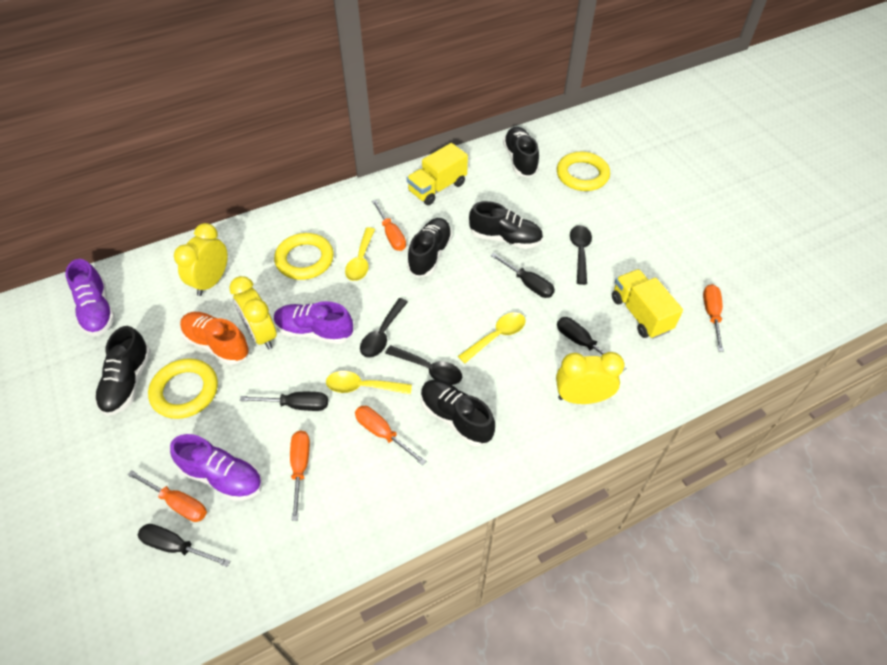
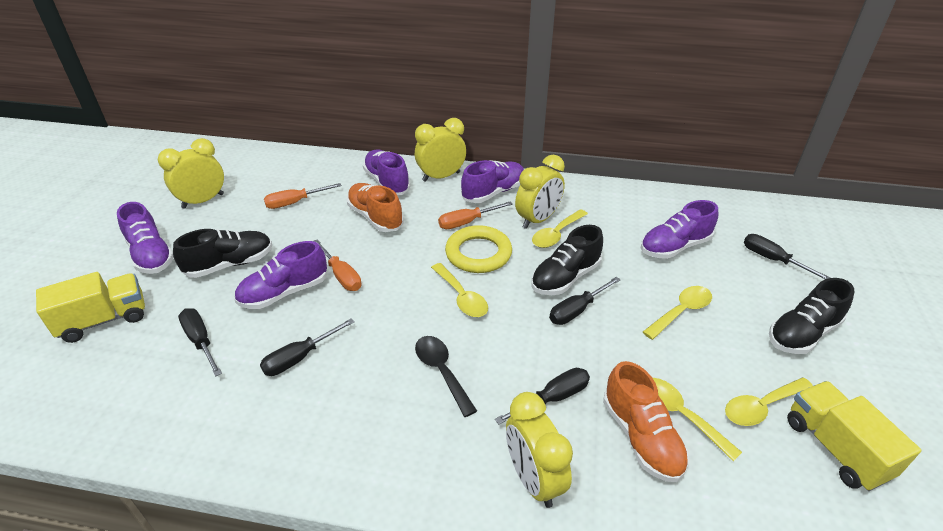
black screwdriver: [138,524,230,567] [240,392,328,411] [491,253,555,298] [557,317,626,371] = 4 -> [178,308,222,377] [260,318,355,376] [495,368,590,425] [549,277,621,325] [744,234,831,279] = 5
black shoe: [95,326,151,416] [407,218,452,277] [421,380,495,446] [469,201,543,249] [503,127,539,178] = 5 -> [173,229,272,278] [531,225,603,295] [769,278,855,354] = 3
black spoon: [360,298,408,358] [385,345,462,385] [570,225,592,285] = 3 -> [415,336,477,417] = 1
orange screwdriver: [128,470,207,522] [290,431,310,521] [355,406,426,465] [372,200,406,251] [703,284,724,352] = 5 -> [264,183,342,209] [314,239,361,291] [438,201,513,229] = 3
orange shoe: [180,312,250,365] = 1 -> [347,183,404,232] [603,361,689,482] = 2
purple shoe: [65,259,115,336] [170,434,263,501] [274,301,353,344] = 3 -> [117,202,174,274] [234,241,327,309] [363,149,411,195] [461,160,524,203] [641,200,718,259] = 5
yellow clock: [174,223,228,296] [229,276,277,350] [556,352,625,404] = 3 -> [158,138,224,209] [415,118,466,182] [506,392,573,508] [515,155,565,229] = 4
yellow ring: [148,358,218,419] [274,233,334,280] [557,151,610,191] = 3 -> [445,225,512,273] = 1
yellow spoon: [326,371,412,394] [345,227,375,281] [458,312,526,363] = 3 -> [431,263,488,317] [532,209,588,248] [643,286,712,340] [653,378,742,461] [725,378,813,426] = 5

